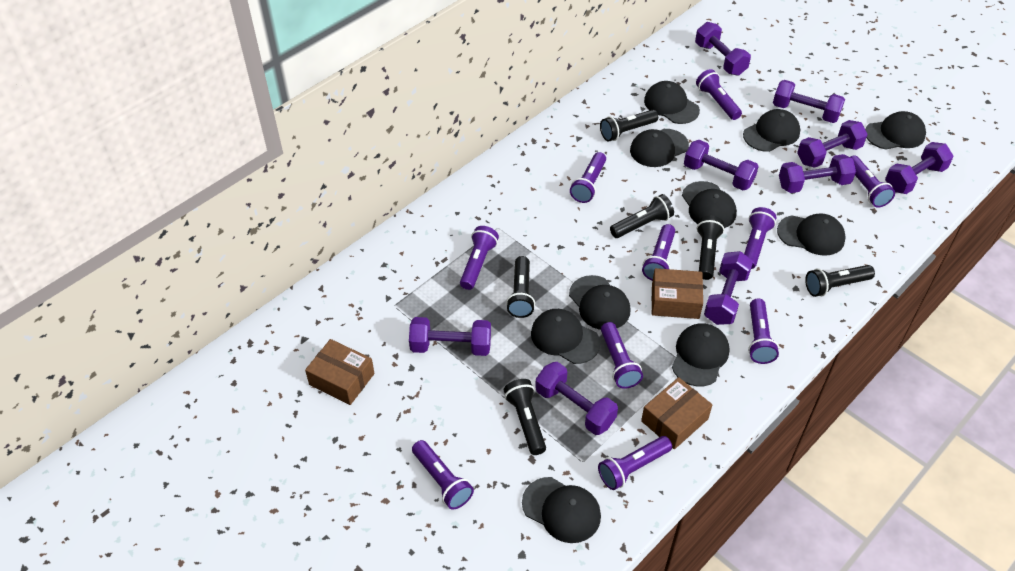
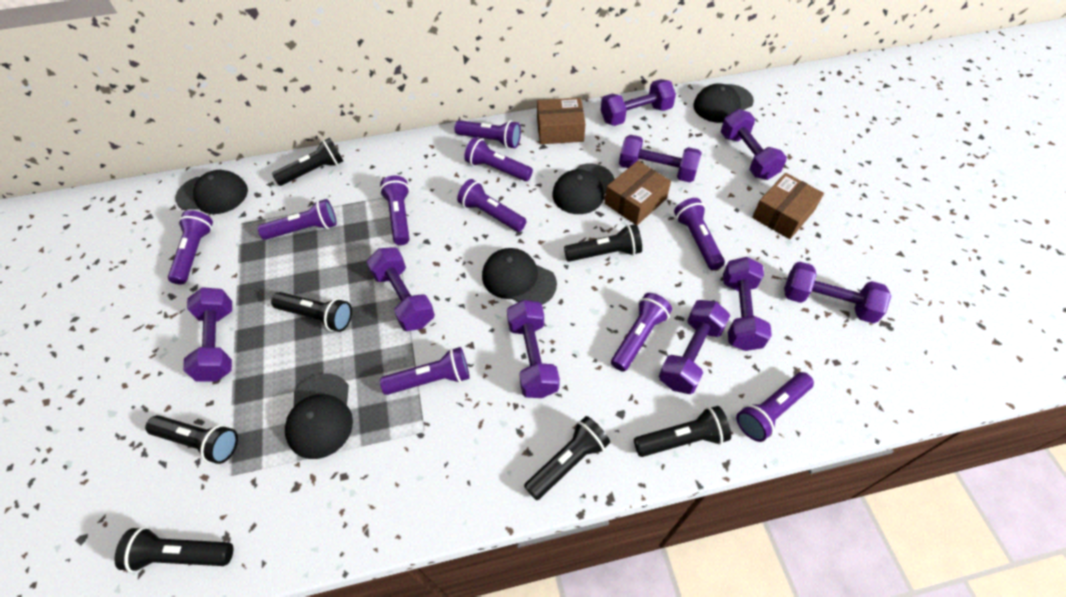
black cap: [522,477,601,543] [531,309,601,364] [569,275,630,330] [630,129,689,167] [644,81,700,124] [672,323,730,387] [682,181,737,228] [743,109,800,152] [777,213,846,256] [865,111,926,150] = 10 -> [175,170,248,214] [285,373,353,459] [482,248,557,305] [553,164,615,214] [693,84,754,123] = 5
black flashlight: [504,379,546,455] [506,256,535,318] [600,110,658,142] [610,194,674,238] [697,216,724,280] [805,265,875,297] = 6 -> [115,527,233,573] [145,415,238,464] [271,292,352,332] [272,138,343,186] [524,416,610,500] [564,224,642,262] [634,406,731,457] = 7

